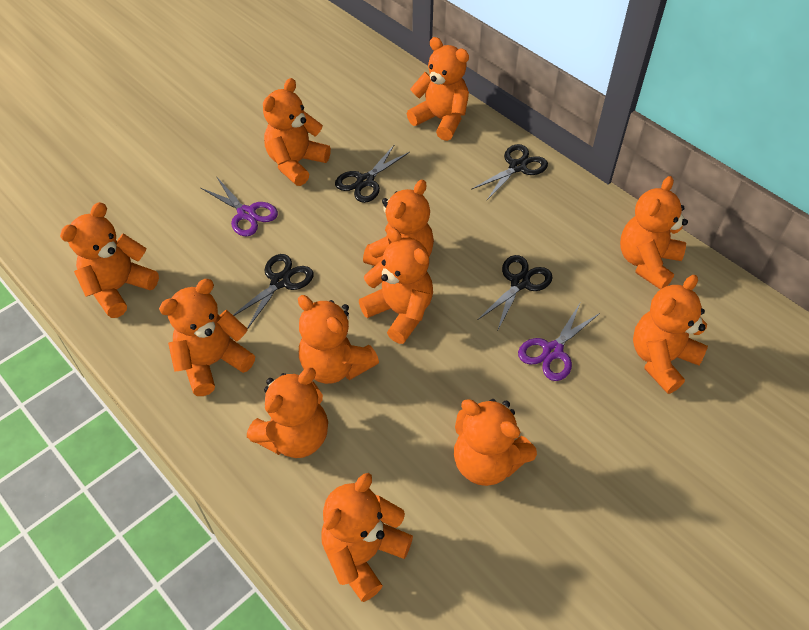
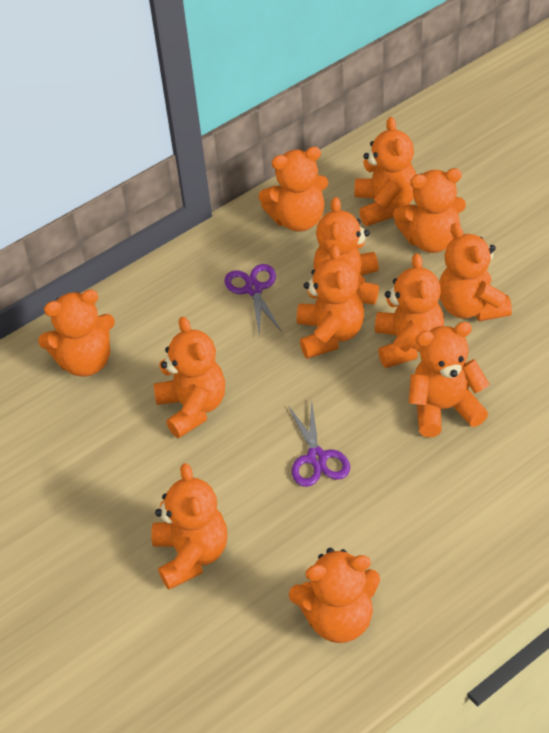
black scissors: [233,254,313,329] [335,144,410,203] [471,144,548,201] [478,255,553,329] = 4 -> none = 0

